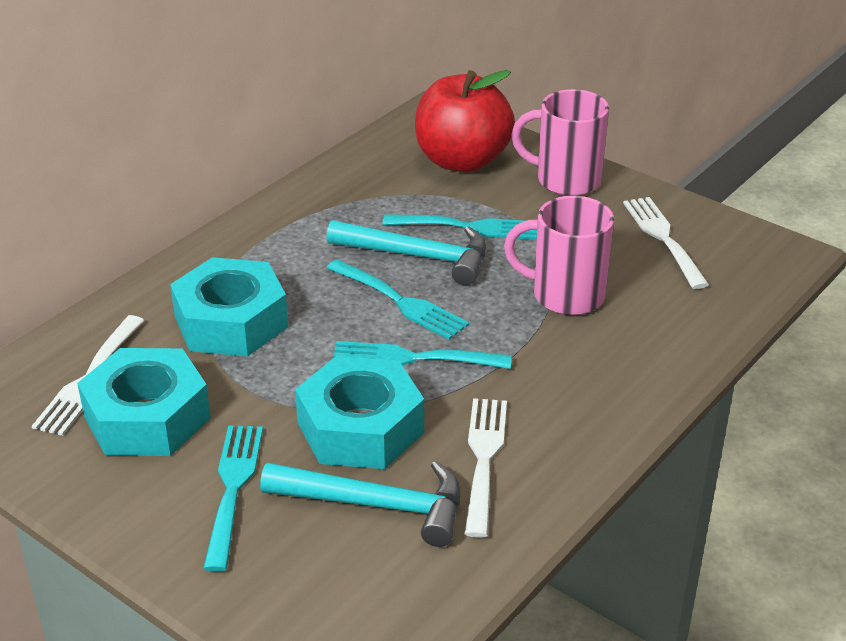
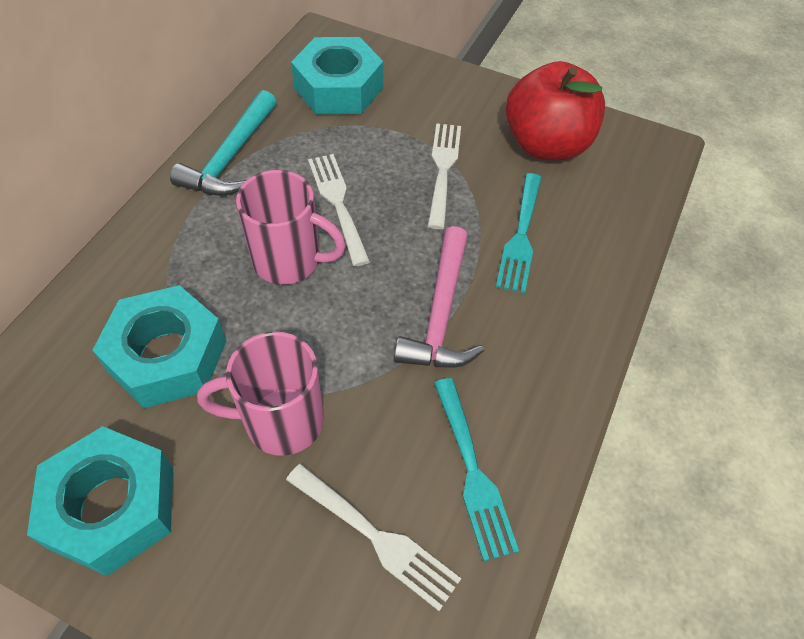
pink hammer: none = 0 -> [394,226,484,368] = 1
turquoise fork: [203,426,263,572] [327,259,469,340] [332,341,512,369] [383,214,537,240] = 4 -> [434,378,519,561] [496,173,542,293] = 2
turquoise hammer: [260,461,460,547] [327,220,486,285] = 2 -> [170,90,277,196] = 1

